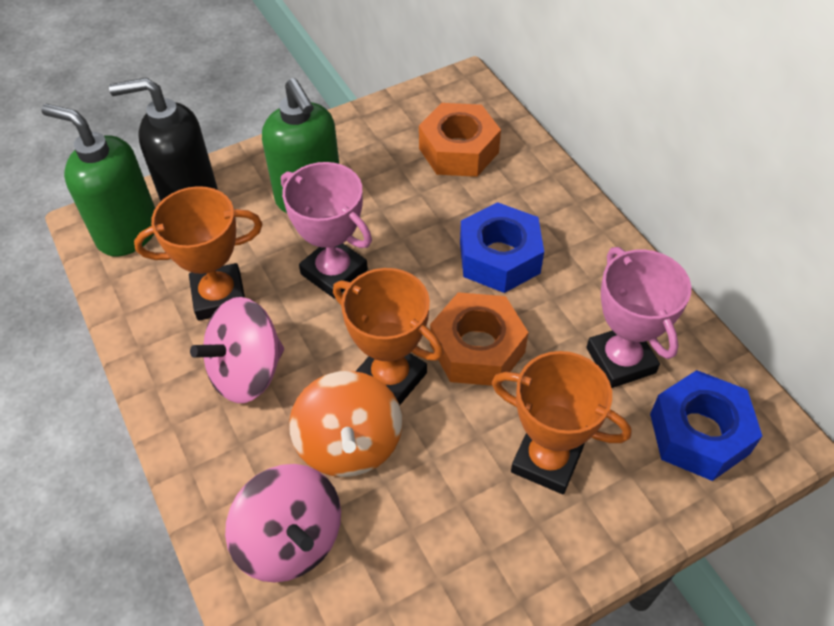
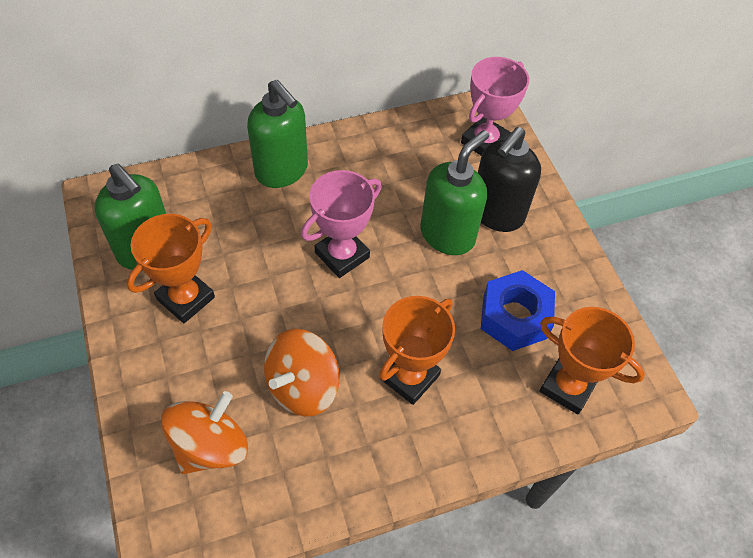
blue nut: [460,202,544,293] [650,370,762,481] = 2 -> [481,270,555,351] = 1
green soap dispenser: [41,104,155,257] [262,78,339,213] = 2 -> [94,163,166,270] [247,80,308,188] [421,130,489,255] = 3
orange nut: [419,103,501,177] [430,292,528,386] = 2 -> none = 0
orange spinning top: [289,371,402,477] = 1 -> [161,391,248,474] [264,329,340,417] = 2
pink spinning top: [190,297,284,403] [225,464,341,583] = 2 -> none = 0

